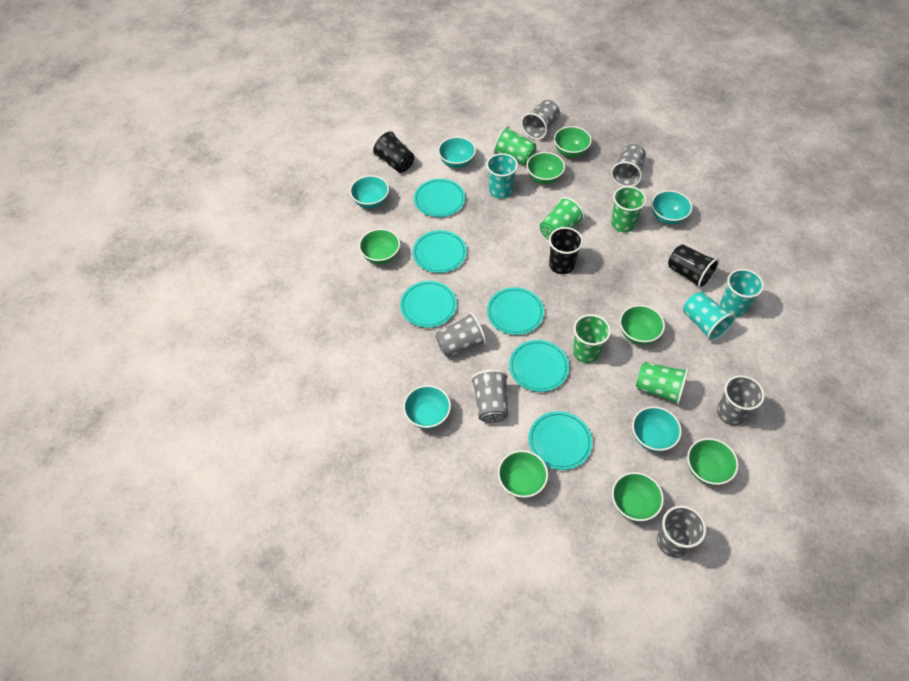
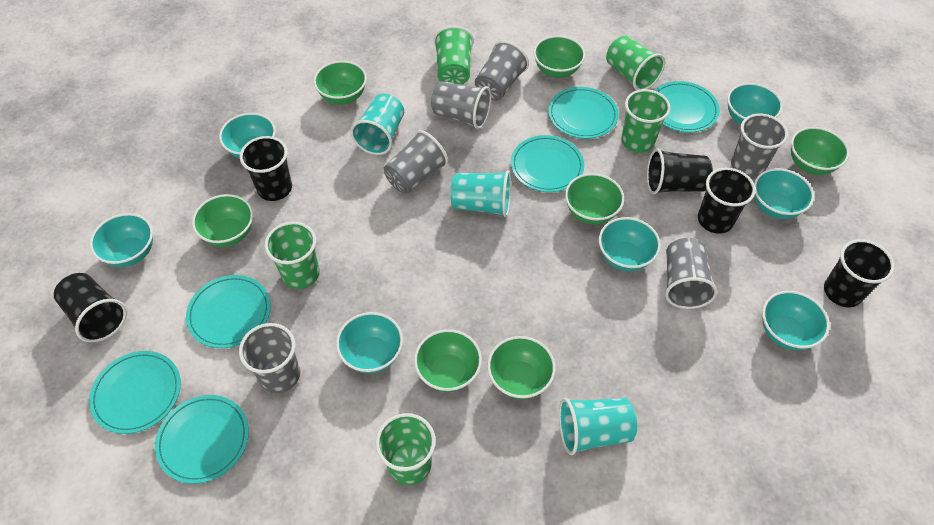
black cup: [372,130,414,173] [549,227,583,274] [668,244,719,289] = 3 -> [54,273,127,342] [240,136,292,201] [647,148,713,194] [698,168,756,234] [824,239,894,307] = 5
turquoise bowl: [350,175,389,209] [403,385,451,429] [438,137,476,168] [632,406,682,452] [651,190,692,225] = 5 -> [90,213,153,267] [219,113,276,159] [336,312,403,374] [599,217,661,271] [727,83,783,125] [754,168,814,219] [762,291,830,350] = 7

